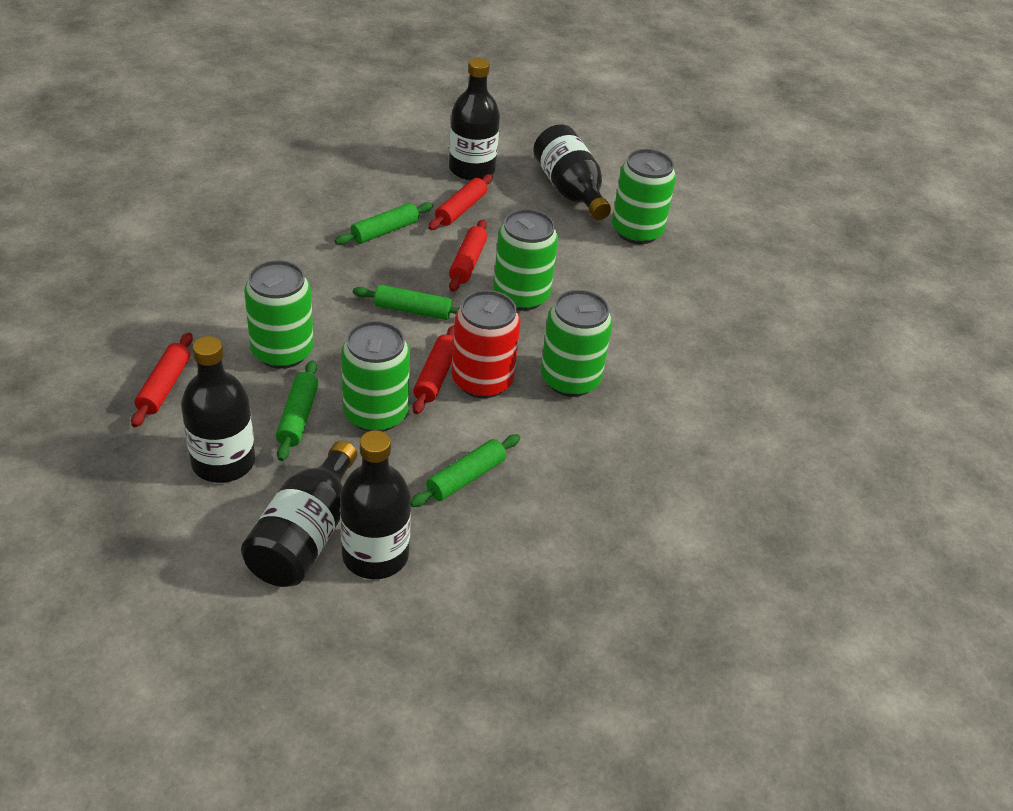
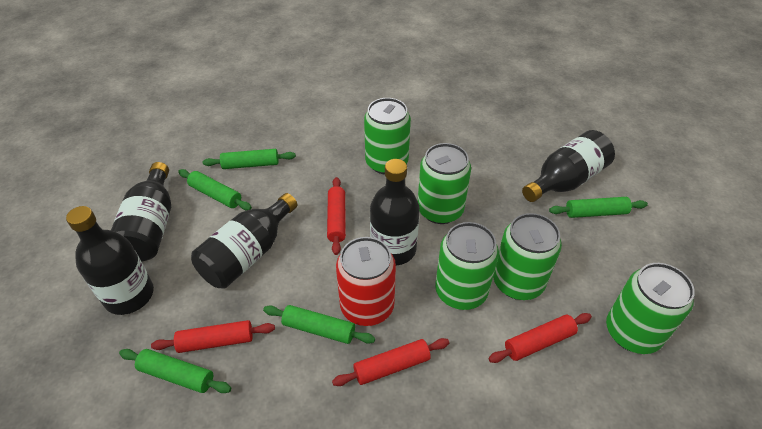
green rolling pin: [276,360,319,461] [335,202,433,245] [353,285,459,320] [411,434,520,507] = 4 -> [119,349,231,393] [178,169,252,210] [203,149,296,169] [263,305,375,344] [549,197,648,218] = 5

